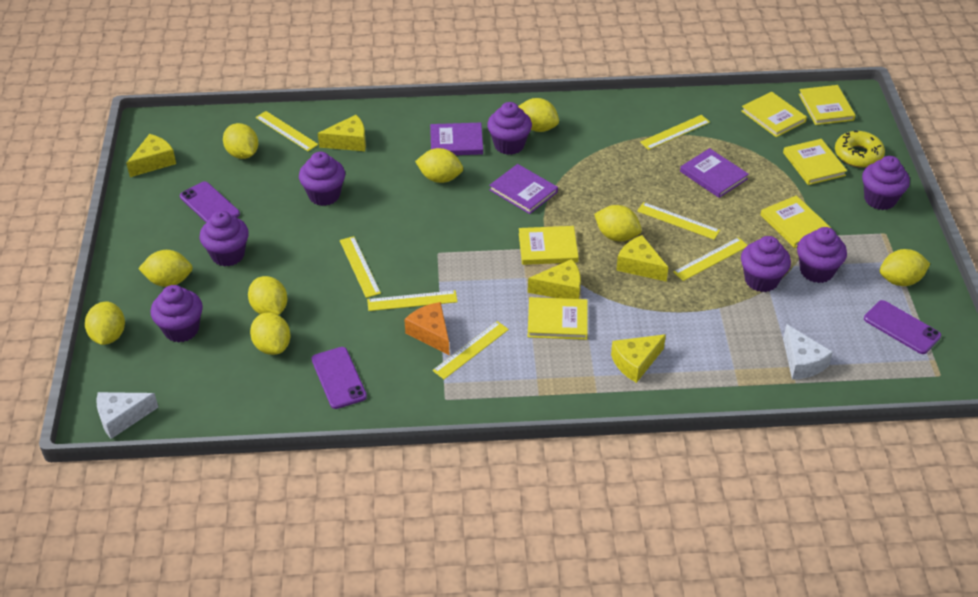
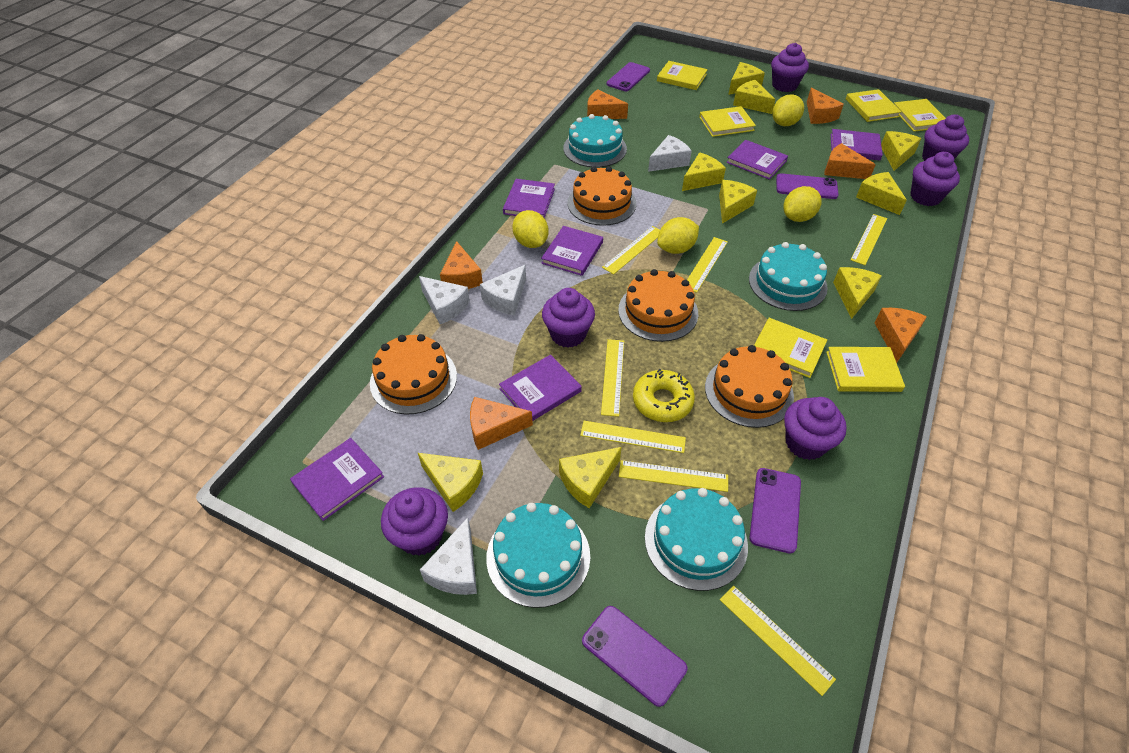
orange cake: none = 0 -> [370,334,457,414] [567,166,636,226] [618,269,698,342] [705,345,794,428] = 4
orange cheese: [404,302,450,356] = 1 -> [440,241,483,289] [470,397,533,450] [587,89,628,119] [807,88,844,124] [825,143,876,179] [874,308,927,363] = 6
purple book: [430,123,483,155] [489,164,558,214] [680,148,749,198] = 3 -> [290,438,384,521] [499,355,582,421] [503,179,555,218] [541,226,603,276] [726,140,788,180] [831,129,883,161] = 6
purple cupcake: [151,285,203,343] [200,211,249,267] [299,152,345,206] [487,102,532,155] [741,236,791,292] [797,227,847,283] [862,156,910,210] = 7 -> [381,487,448,556] [542,288,595,348] [771,43,809,92] [784,397,847,460] [910,152,960,206] [922,115,969,161] = 6
purple phone: [180,181,240,222] [312,347,367,409] [864,300,941,354] = 3 -> [582,606,687,707] [606,62,650,91] [749,468,801,553] [776,173,839,199] = 4
turquoise cake: none = 0 -> [486,503,590,608] [563,114,627,167] [645,488,748,591] [749,242,828,311] = 4
white cheese: [97,392,158,439] [783,324,833,380] = 2 -> [419,276,470,324] [420,517,477,595] [480,265,526,316] [648,135,692,172] = 4
yellow cheese: [126,134,176,177] [318,115,366,151] [528,259,581,299] [611,334,666,383] [616,235,669,282] = 5 -> [418,453,483,512] [559,447,622,508] [682,152,726,191] [719,180,757,224] [728,62,765,95] [733,80,775,114] [833,267,882,319] [856,172,907,215] [881,131,921,171] = 9
yellow lemon: [85,302,125,345] [138,250,193,287] [223,123,258,159] [248,276,287,315] [250,313,290,355] [415,148,463,183] [518,98,559,132] [594,205,642,241] [879,249,930,286] = 9 -> [512,210,549,248] [657,217,699,254] [772,94,804,126] [783,186,822,222] = 4

